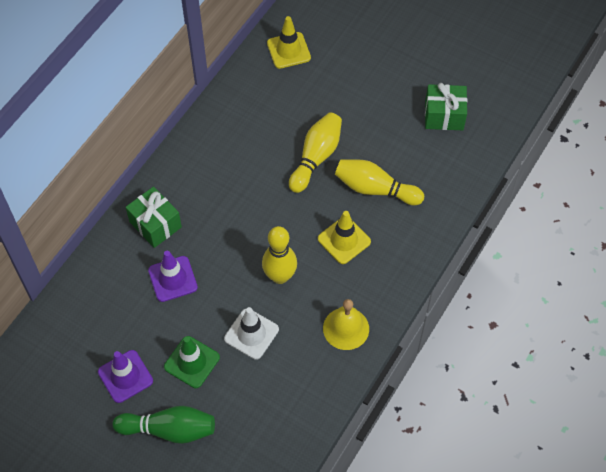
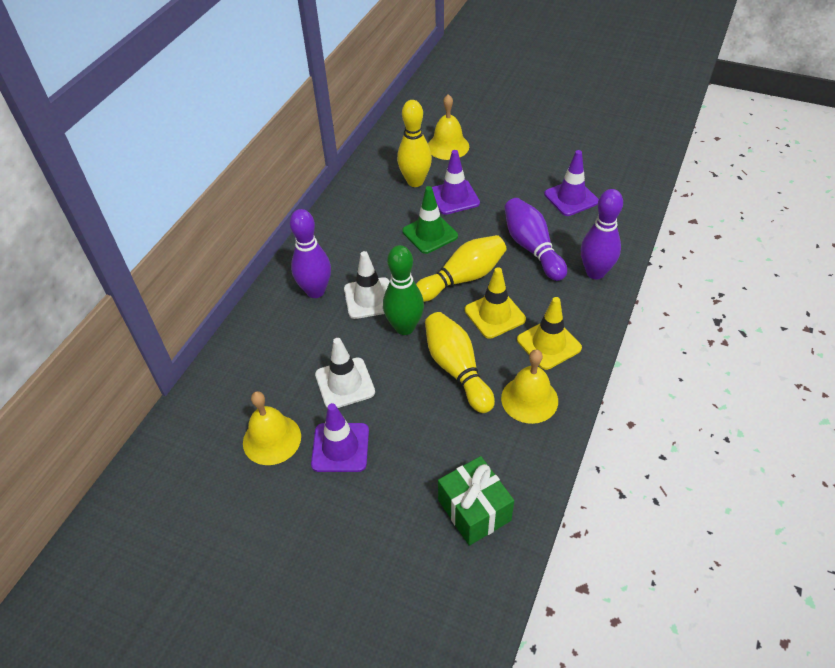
green gift: [126,186,182,248] [425,83,467,130] = 2 -> [438,456,514,546] = 1
purple bowling pin: none = 0 -> [290,209,331,298] [504,198,567,281] [581,189,623,279] = 3
purple traffic cone: [98,350,153,403] [148,251,198,302] = 2 -> [311,403,369,472] [432,150,480,215] [544,150,599,216] = 3
white traffic cone: [224,307,279,360] = 1 -> [315,338,375,408] [344,251,390,319] = 2
yellow bell: [323,299,369,350] = 1 -> [243,391,301,465] [428,94,469,160] [501,349,558,424] = 3

